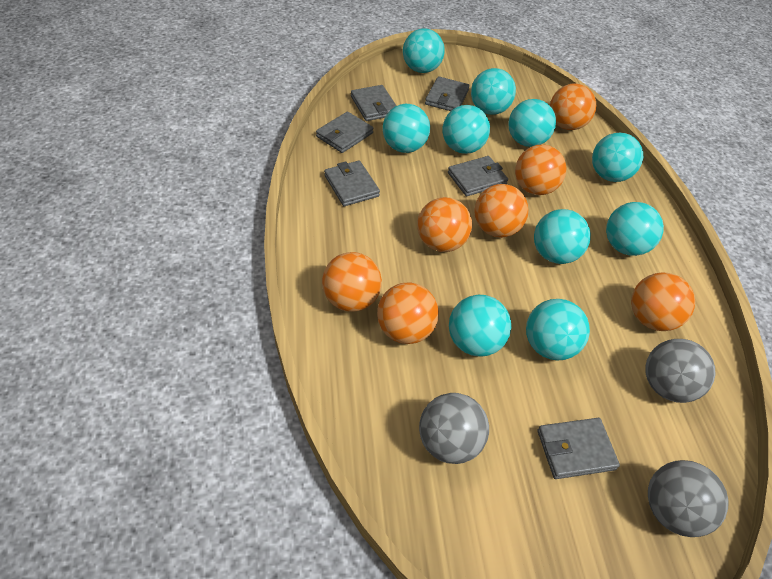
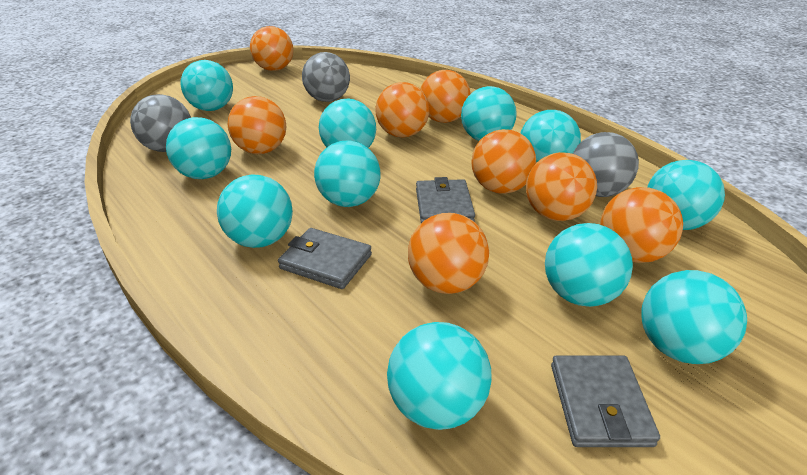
grey wallet: [316,112,373,153] [324,161,380,206] [351,85,396,121] [425,76,470,111] [448,156,508,196] [538,418,620,479] = 6 -> [278,228,372,289] [416,177,475,223] [551,355,660,447] = 3
orange ball: [322,252,382,312] [377,283,439,344] [417,197,472,252] [475,184,528,238] [515,144,566,195] [550,84,596,130] [631,272,695,331] = 7 -> [228,96,286,154] [250,26,293,71] [375,82,429,138] [408,213,489,294] [420,70,471,123] [471,129,536,194] [526,152,597,221] [600,187,683,263] = 8
turquoise ball: [383,104,430,153] [403,28,445,73] [442,105,490,154] [449,295,511,357] [471,68,516,115] [508,99,556,147] [526,299,590,360] [534,209,591,264] [592,133,643,182] [606,202,664,256] = 10 -> [166,117,231,179] [181,60,233,111] [217,175,293,248] [314,141,380,207] [319,98,376,148] [387,322,492,430] [461,86,517,141] [520,110,581,163] [545,223,633,307] [642,270,747,364] [647,160,725,230] = 11

